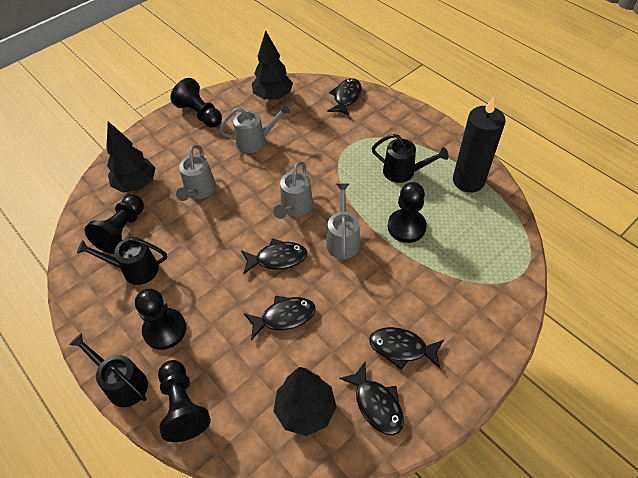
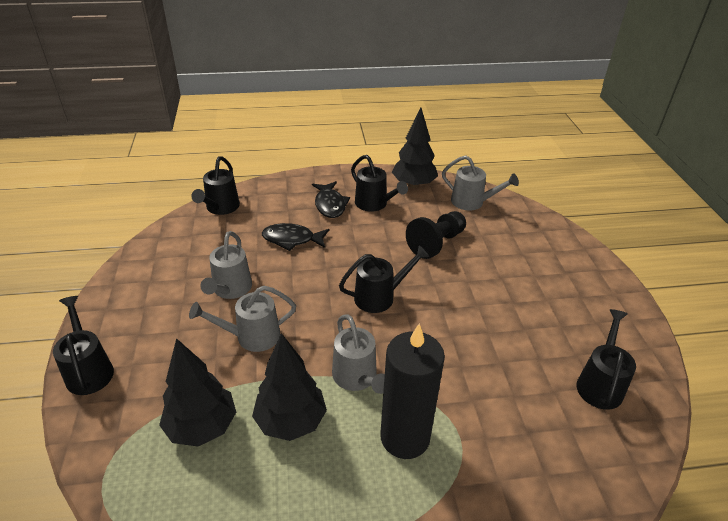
black fish: [241,238,307,275] [244,296,316,340] [327,78,362,116] [339,362,404,435] [369,327,444,370] = 5 -> [262,223,329,251] [312,181,350,218] = 2
black pawn: [84,195,144,254] [135,289,186,350] [158,360,211,442] [170,78,222,127] [387,182,427,243] = 5 -> [406,211,466,259] = 1
black watering can: [69,333,148,407] [77,237,167,285] [372,134,448,183] = 3 -> [53,296,114,395] [192,156,240,215] [339,245,430,313] [351,155,408,212] [576,309,636,410] = 5

